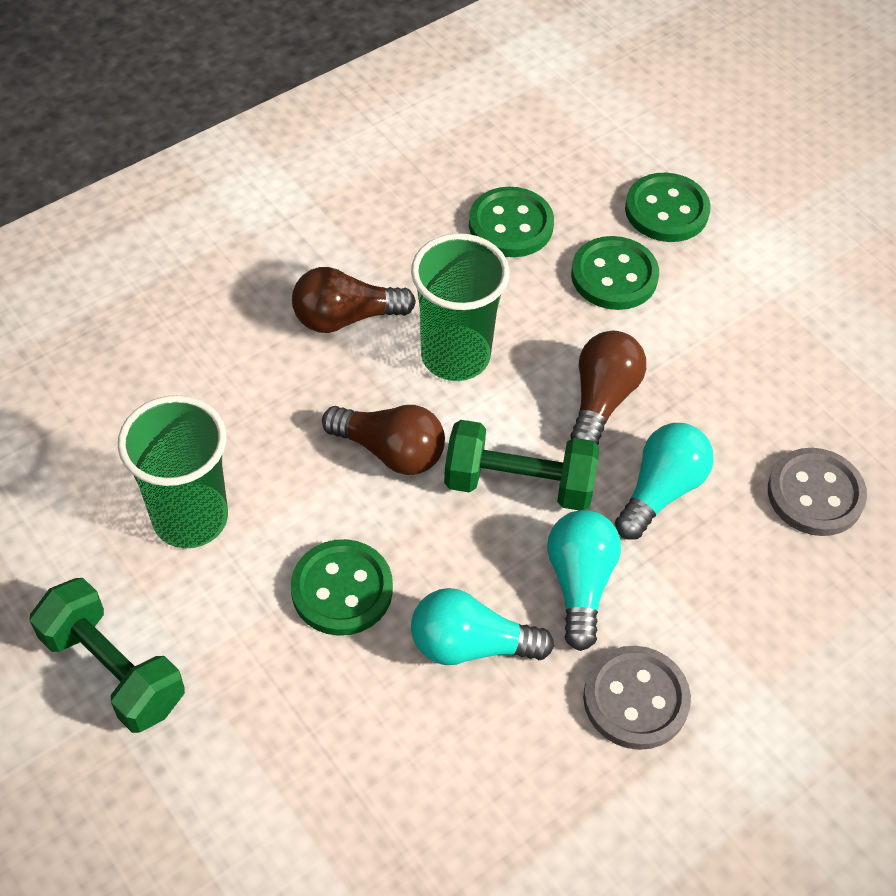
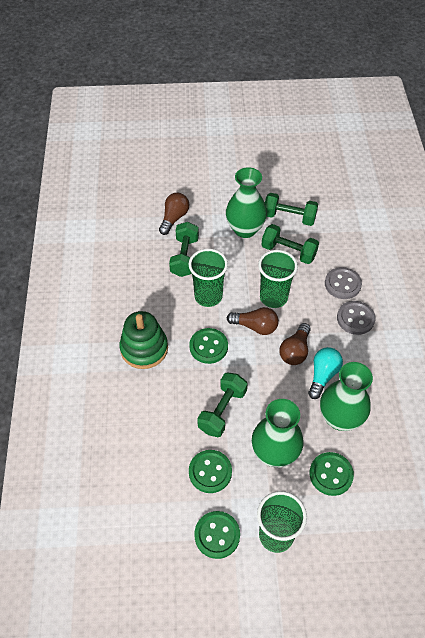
green cup: [118,395,228,548] [411,233,509,381] = 2 -> [189,249,228,307] [257,491,307,553] [258,250,298,308] = 3
green dumbbell: [29,578,185,733] [444,420,599,510] = 2 -> [169,222,199,277] [197,372,248,437] [261,224,319,264] [265,193,318,226] = 4
green stacking toy: none = 0 -> [120,311,168,369] = 1
green vase: none = 0 -> [226,167,267,238] [252,399,304,468] [320,362,373,431] = 3
turquoise light bulb: [411,588,554,665] [547,510,621,651] [615,423,714,540] = 3 -> [308,347,343,399] = 1

